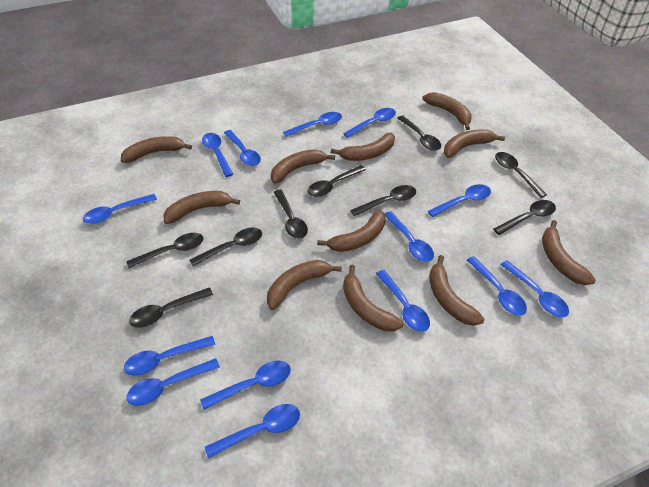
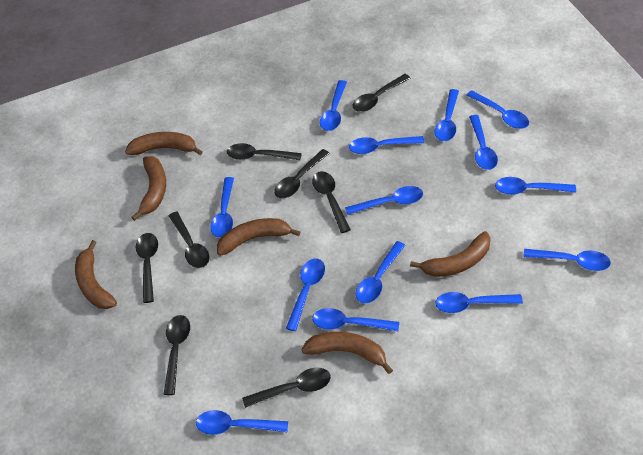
black spoon: [126,233,203,268] [129,287,213,328] [189,227,262,267] [273,190,308,239] [308,165,366,197] [350,185,416,216] [397,115,441,151] [493,200,556,235] [495,152,547,198] = 9 -> [136,233,158,303] [163,315,190,395] [169,211,210,268] [227,143,302,160] [242,368,331,408] [274,149,330,198] [312,171,351,233] [352,74,411,112] = 8
brown banana: [121,136,192,163] [164,191,240,224] [267,260,342,310] [271,149,335,184] [317,209,386,252] [331,133,395,161] [343,265,403,331] [422,92,471,130] [429,255,485,326] [444,129,505,158] [542,220,596,285] = 11 -> [75,240,117,309] [125,132,203,155] [131,156,166,221] [217,218,300,256] [302,332,393,374] [410,231,491,277] = 6

